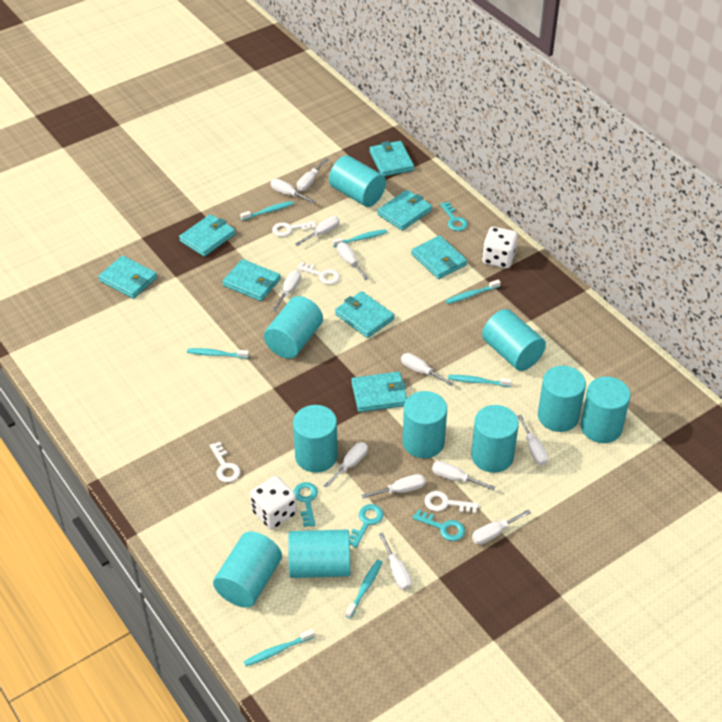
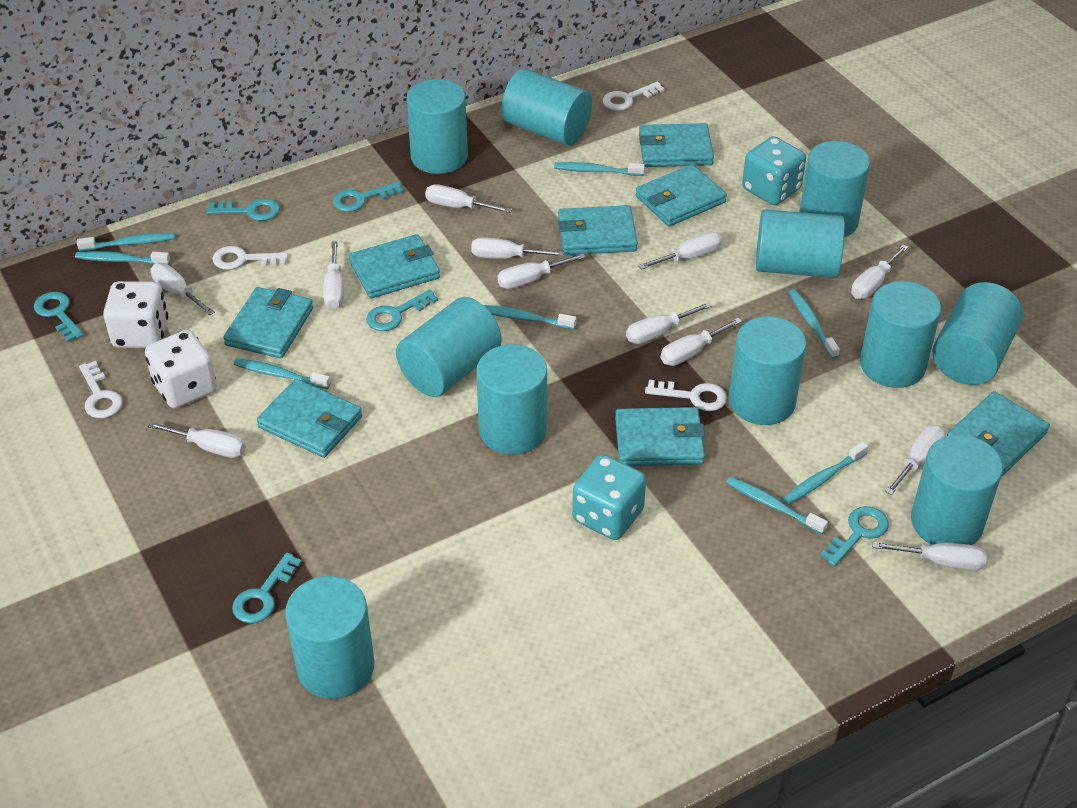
turquoise cylinder: [213,531,282,608] [264,296,323,359] [288,530,350,578] [293,405,338,473] [329,156,386,207] [402,391,447,458] [471,405,519,473] [482,309,546,371] [538,366,586,432] [581,376,631,443] = 10 -> [285,576,374,699] [396,297,502,397] [407,79,468,174] [476,344,547,455] [502,69,592,145] [729,316,806,425] [756,209,845,278] [800,141,870,237] [860,281,941,388] [911,435,1003,545] [933,282,1023,385] = 11
turquoise dice: none = 0 -> [572,454,646,540] [742,136,806,205] = 2
turquoise key: [294,482,318,527] [350,504,383,548] [413,510,465,541] [440,202,468,231] = 4 -> [34,292,84,342] [206,199,280,221] [232,552,302,623] [333,182,403,212] [366,289,438,331] [820,506,889,566] = 6
turquoise toothbrush: [187,348,249,359] [240,201,294,221] [244,629,315,666] [332,229,387,247] [346,560,382,619] [446,279,501,304] [448,375,512,387] = 7 -> [75,251,170,265] [77,233,175,251] [234,358,331,389] [483,305,577,329] [554,162,645,176] [726,477,828,534] [783,441,868,504] [789,289,840,359] = 8

